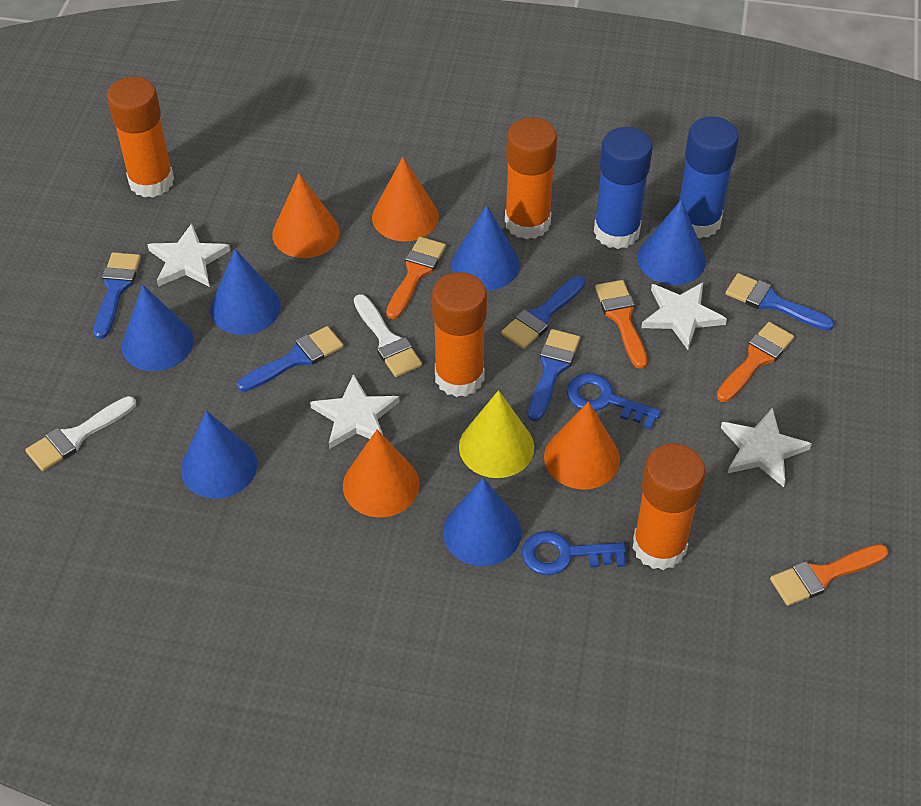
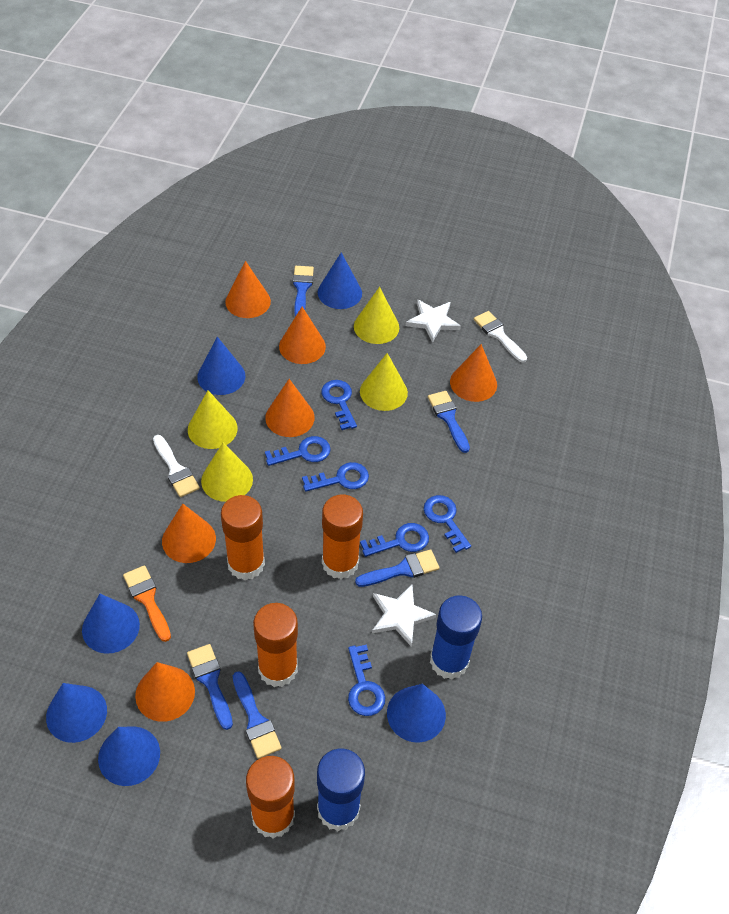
blue key: [522,531,626,575] [567,373,661,429] = 2 -> [265,436,331,466] [302,462,369,492] [321,380,357,430] [348,644,385,716] [360,523,429,557] [424,495,471,553] = 6
orange brush: [386,237,446,319] [595,280,647,369] [716,322,794,402] [770,544,889,606] = 4 -> [123,565,171,642] = 1
orange cone: [272,174,340,258] [343,430,420,517] [372,157,439,241] [544,402,620,490] = 4 -> [135,662,195,722] [162,503,216,563] [225,261,271,318] [265,379,315,437] [279,307,326,364] [450,344,497,402] = 6
white star: [147,223,230,287] [310,374,400,449] [641,282,727,350] [721,408,812,487] = 4 -> [372,584,436,647] [406,300,461,343] = 2
yellow cone: [459,390,534,478] = 1 -> [188,390,238,449] [201,443,253,502] [354,287,399,344] [360,353,408,411] = 4

